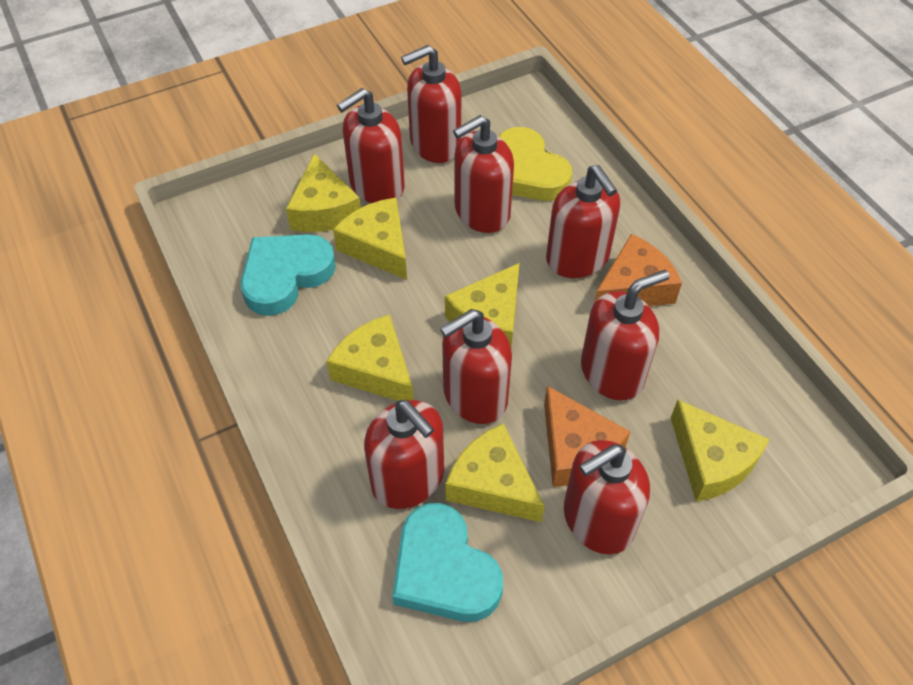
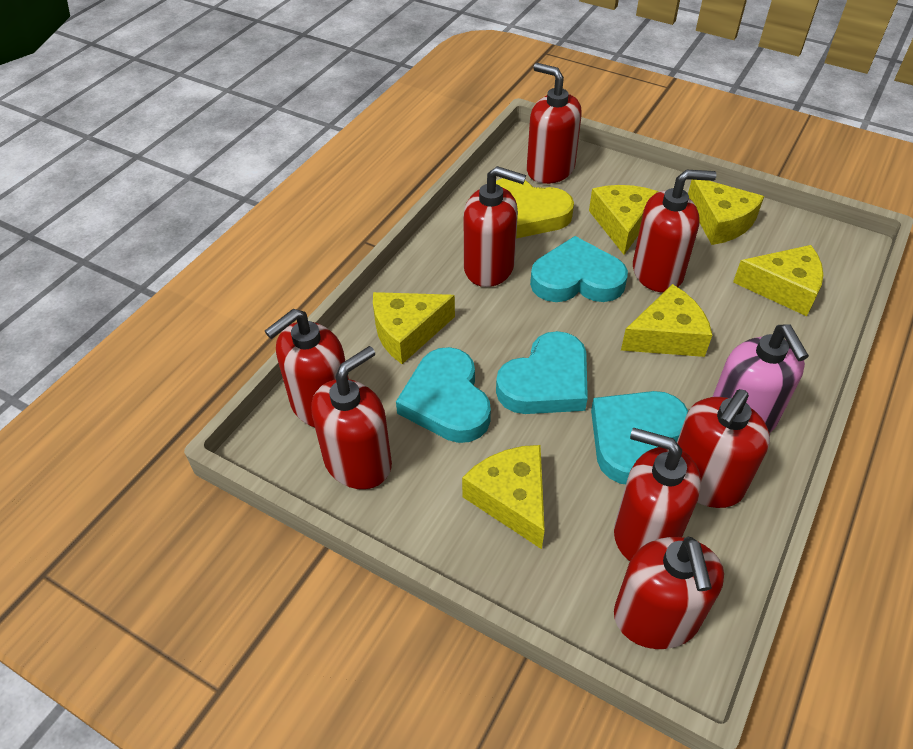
orange cheese: [544,386,631,487] [594,234,682,306] = 2 -> none = 0
pink soap dispenser: none = 0 -> [713,325,809,433] = 1
turquoise heart: [241,234,336,316] [392,503,503,622] = 2 -> [396,347,491,443] [496,331,588,414] [530,236,628,302] [591,391,688,484] = 4

